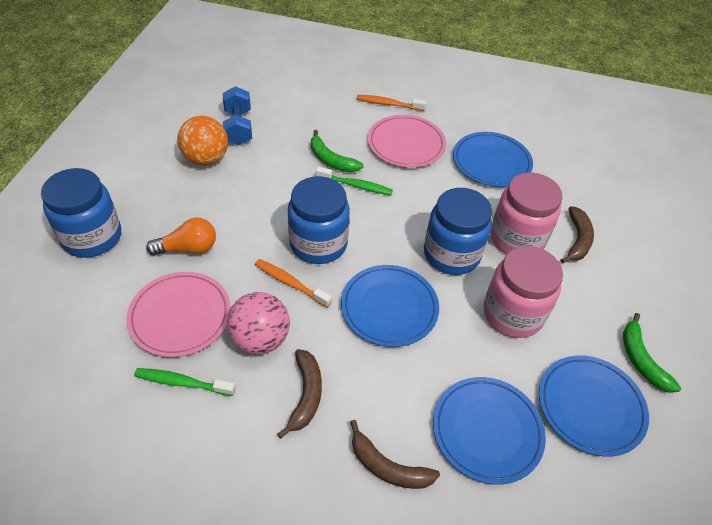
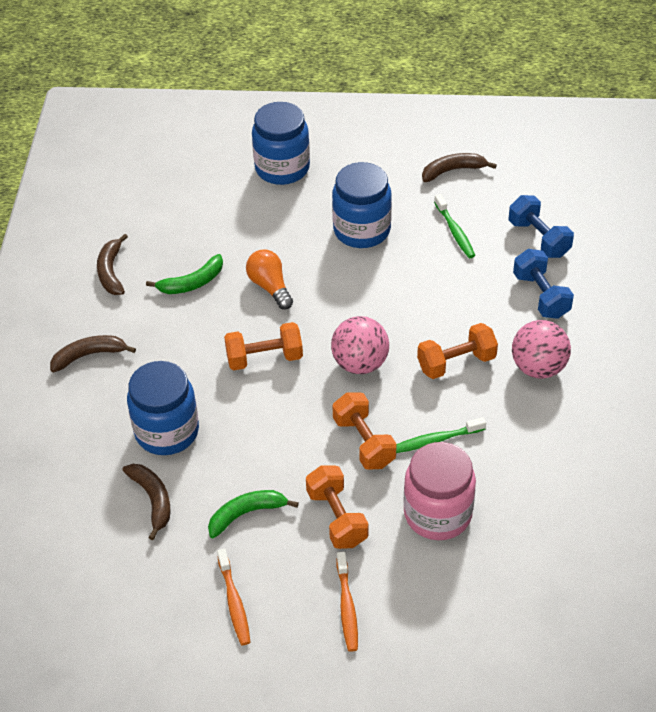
blue dumbbell: [223,86,252,145] = 1 -> [509,195,574,258] [513,249,574,319] = 2
blue plate: [341,265,439,347] [433,377,546,485] [453,132,533,187] [539,355,649,457] = 4 -> none = 0
brown banana: [278,349,322,438] [350,420,440,489] [560,206,594,263] = 3 -> [50,335,136,372] [97,234,128,295] [122,464,171,540] [422,153,497,182] = 4
orange ball: [178,116,228,166] = 1 -> none = 0
orange dumbbell: none = 0 -> [224,322,303,370] [306,465,368,549] [333,393,397,470] [417,323,498,379] = 4
pink ball: [227,292,290,355] = 1 -> [331,316,389,374] [512,320,571,379] = 2
pink jar: [484,246,563,338] [491,172,563,254] = 2 -> [403,442,476,540] = 1
pink plate: [126,272,231,357] [368,115,446,167] = 2 -> none = 0

